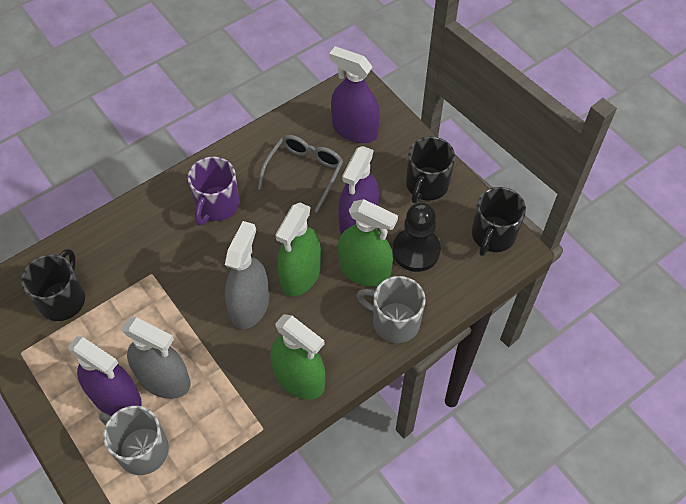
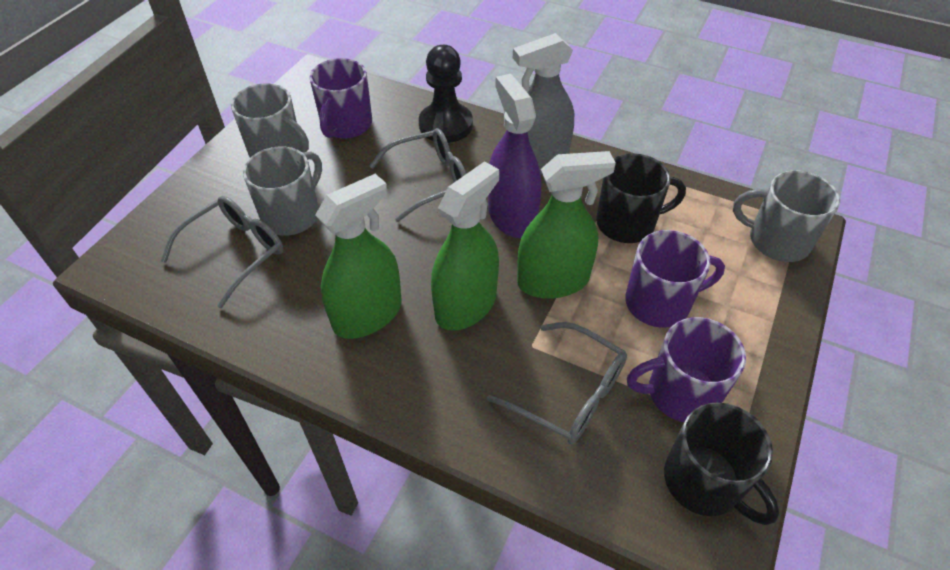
black mug: [21,249,85,321] [406,136,455,203] [472,187,526,256] = 3 -> [596,153,686,243] [664,402,779,525] = 2
grey glasses: [258,135,343,213] = 1 -> [161,196,283,308] [369,128,466,222] [487,322,627,444] = 3
grey mug: [99,406,169,475] [356,276,425,343] = 2 -> [231,83,309,158] [243,146,322,236] [733,170,840,262] = 3
grey spray bottle: [122,317,191,399] [225,221,269,329] = 2 -> [513,33,574,175] = 1
purple mug: [188,157,240,226] = 1 -> [309,58,372,139] [625,230,725,328] [627,317,746,422] = 3
purple spray bottle: [68,336,142,416] [329,46,380,143] [338,146,379,235] = 3 -> [488,74,541,238] = 1

